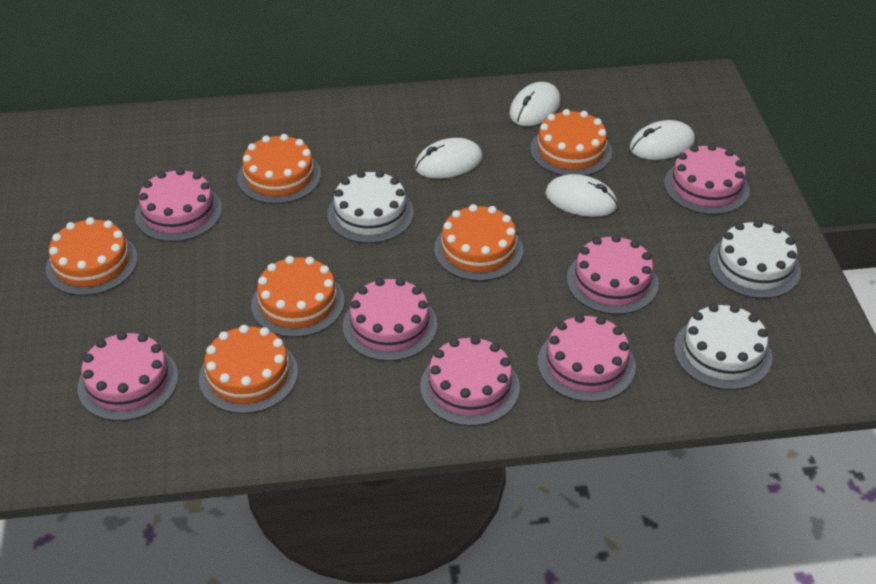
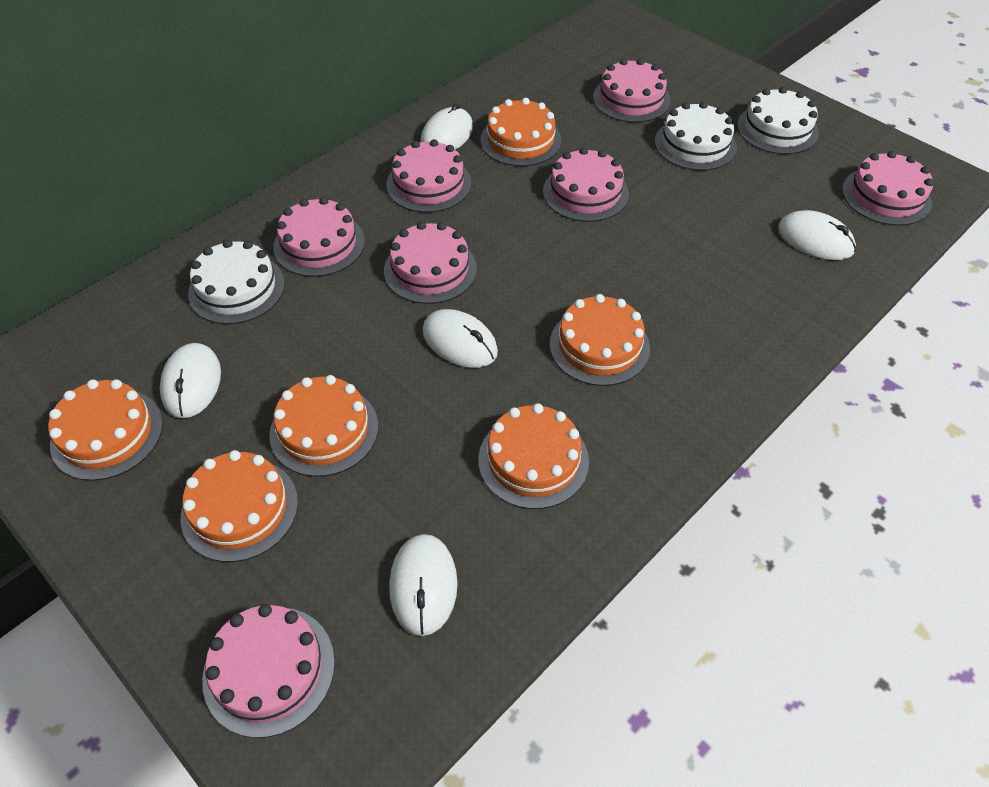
white mouse: [415,138,483,179] [509,82,561,126] [545,174,618,217] [630,120,695,160] = 4 -> [160,343,221,418] [389,534,458,636] [421,104,473,150] [423,309,498,368] [778,210,856,260] = 5

